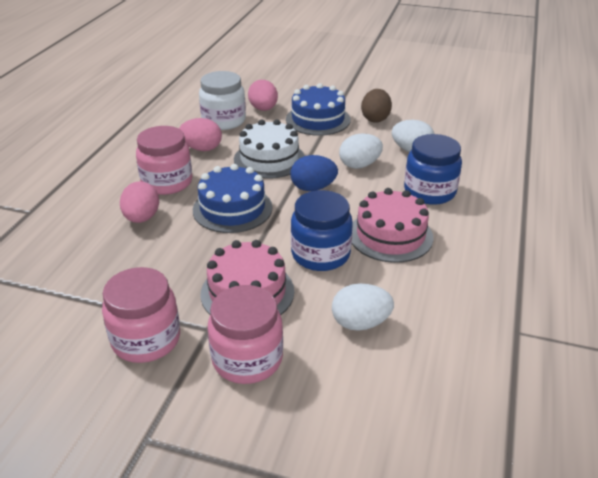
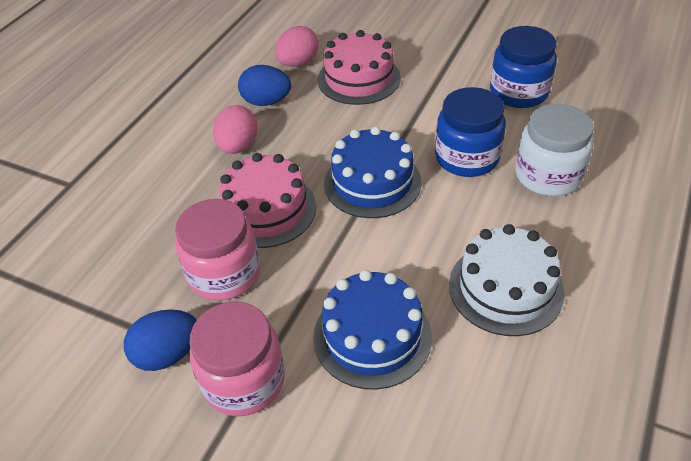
blue egg: [290,155,338,191] = 1 -> [124,309,197,371] [238,65,291,106] = 2
brown egg: [361,89,392,123] = 1 -> none = 0
pink egg: [120,181,159,223] [179,118,222,151] [248,80,278,111] = 3 -> [213,105,258,154] [275,26,319,67] = 2
pink jar: [102,267,180,363] [136,126,192,195] [208,285,283,384] = 3 -> [175,199,260,301] [189,301,285,416] = 2
white egg: [332,283,394,331] [339,133,383,169] [392,120,434,152] = 3 -> none = 0

